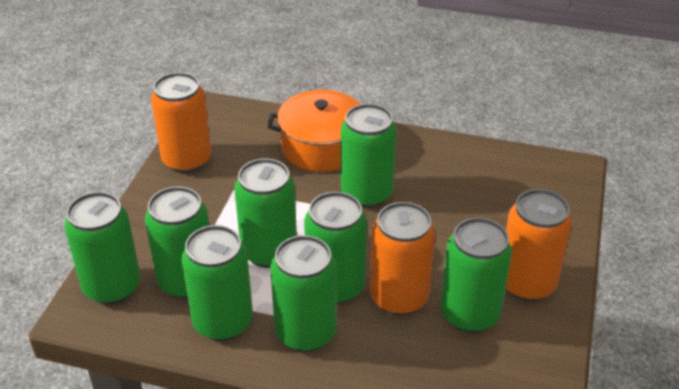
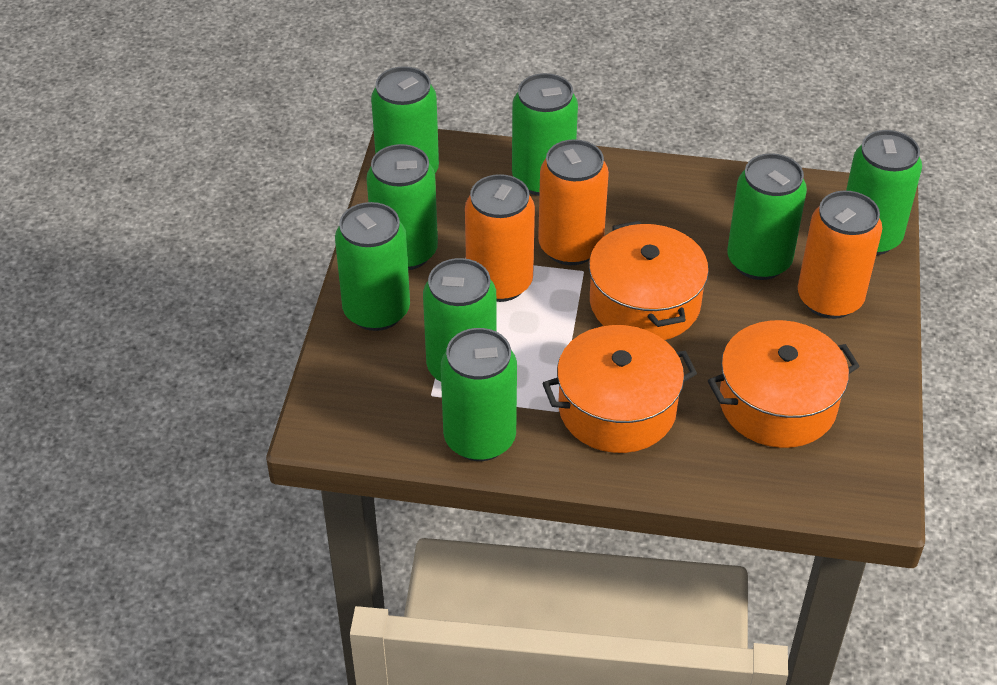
orange pot: [268,90,361,172] = 1 -> [542,325,697,453] [589,221,709,340] [708,320,860,448] = 3

